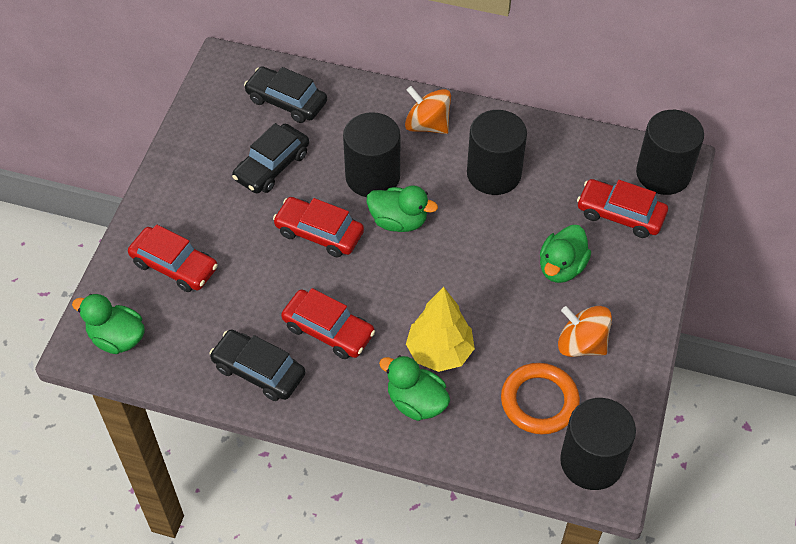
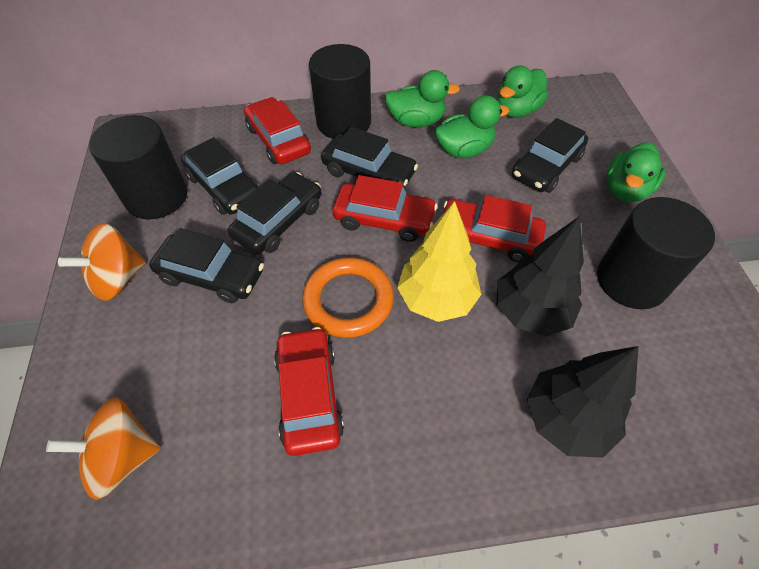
black car: [210,329,306,401] [232,123,309,194] [244,66,327,123] = 3 -> [149,228,264,303] [181,137,259,215] [228,172,322,254] [321,127,418,188] [512,118,588,193] = 5
black cylinder: [343,112,400,197] [467,110,527,195] [560,398,636,490] [636,110,704,195] = 4 -> [89,115,188,220] [309,44,371,139] [597,197,715,309] = 3
black tree: none = 0 -> [496,216,584,337] [527,346,639,457] = 2

